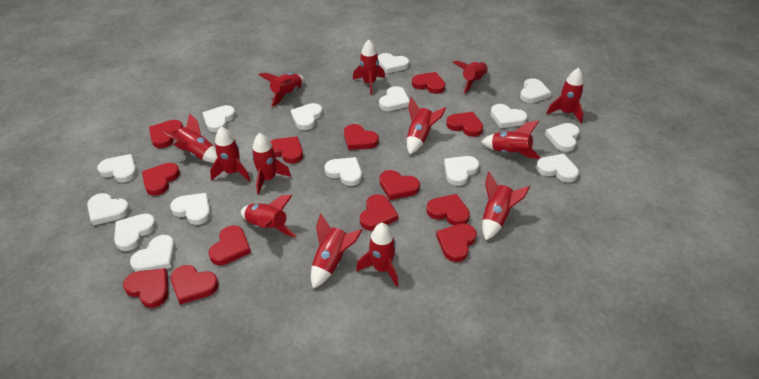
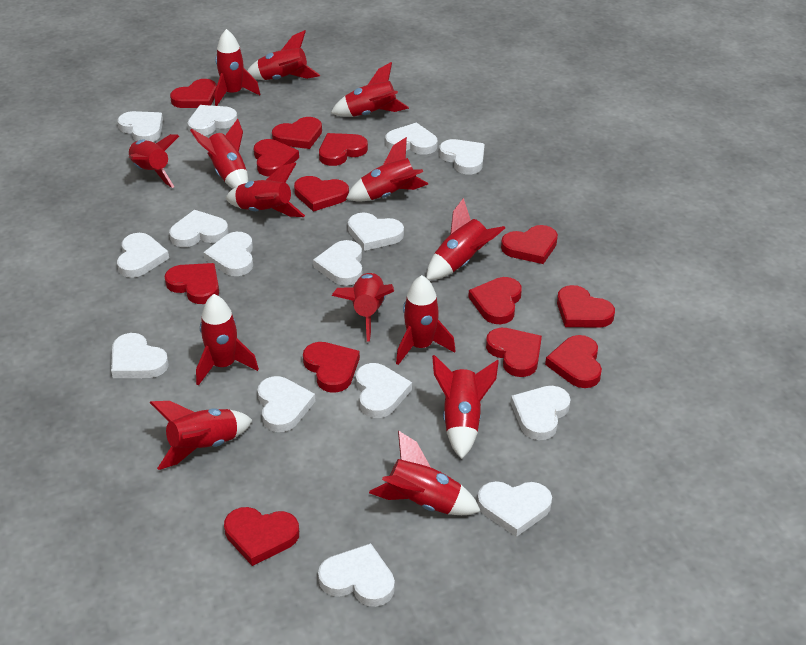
red rocket: [163,113,217,163] [210,127,250,181] [241,195,296,238] [252,133,291,194] [258,73,305,107] [311,214,362,289] [353,40,385,95] [356,223,398,287] [407,97,446,154] [453,61,488,94] [481,121,541,159] [482,172,530,240] [546,68,584,123] = 13 -> [128,134,179,188] [150,401,253,470] [190,119,248,189] [196,294,259,386] [215,29,260,106] [225,163,305,217] [247,30,320,80] [331,62,409,117] [332,273,394,342] [346,137,428,201] [369,431,481,515] [396,275,456,365] [427,198,505,280] [432,355,499,459] = 14

